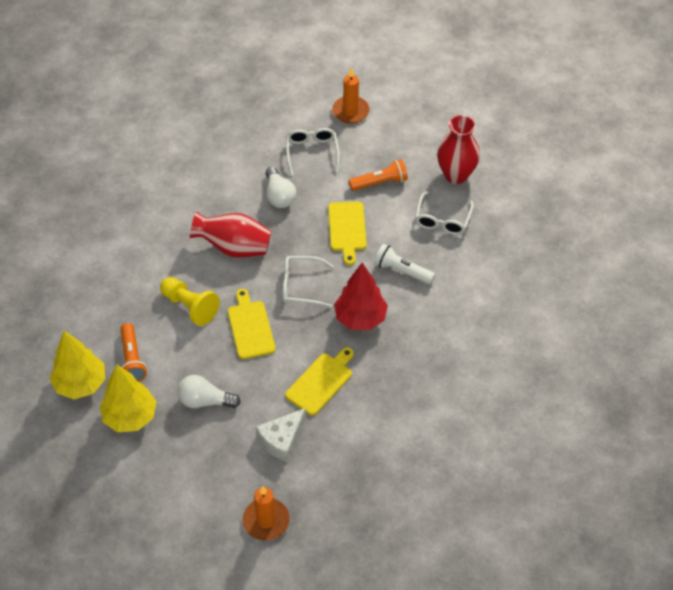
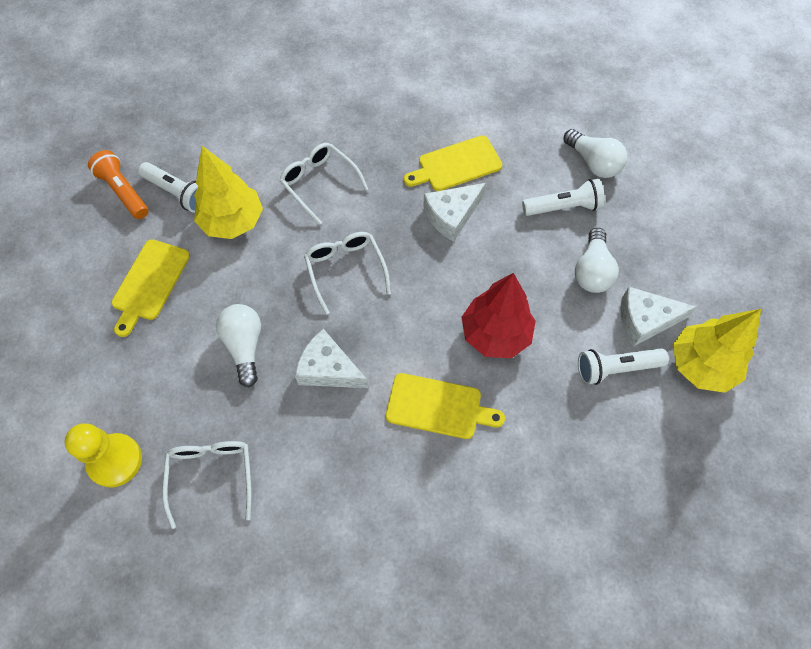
orange candle: [243,486,290,541] [332,67,370,124] = 2 -> none = 0
orange flashlight: [120,323,147,382] [349,159,408,191] = 2 -> [88,150,149,219] = 1
red vase: [190,211,271,258] [437,115,480,184] = 2 -> none = 0
white cheese: [256,408,306,462] = 1 -> [295,329,368,388] [423,183,486,242] [620,287,697,347] = 3
white flashlight: [374,244,435,285] = 1 -> [138,162,199,213] [522,179,605,216] [578,348,669,385] = 3
white light bulb: [177,375,241,408] [266,167,296,208] = 2 -> [216,304,261,387] [563,129,627,178] [575,228,619,293] = 3

